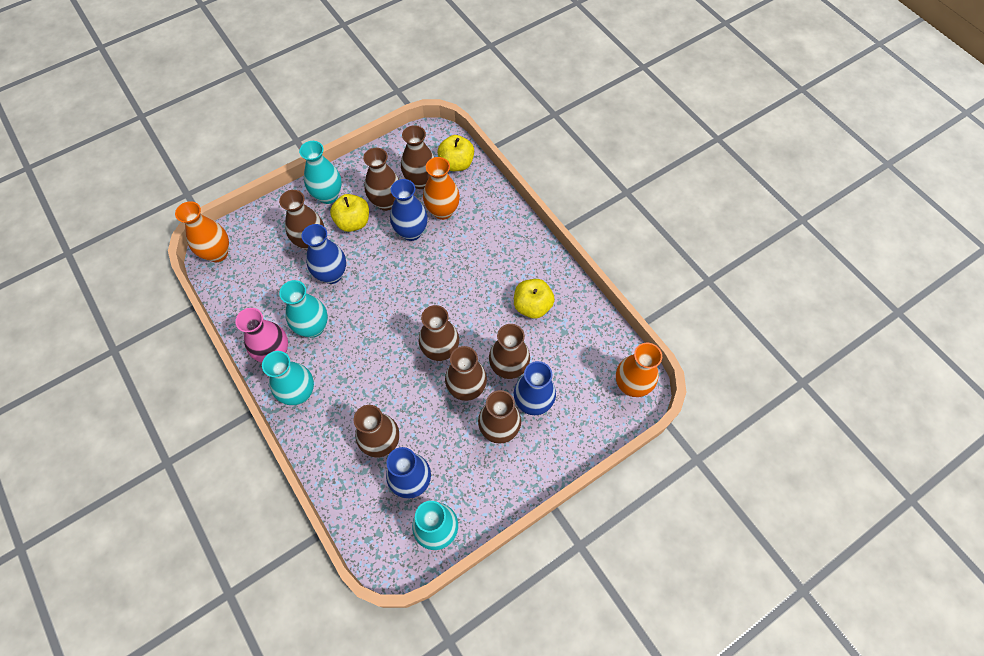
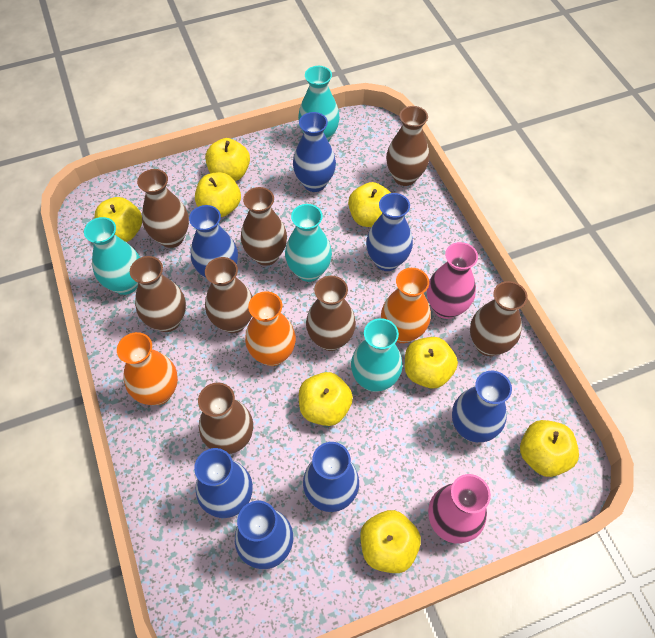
blue vase: [302,224,346,284] [386,447,431,499] [390,179,428,241] [514,361,556,415] = 4 -> [189,205,238,278] [194,448,253,518] [235,501,293,569] [293,112,336,192] [303,442,359,512] [366,193,413,271] [452,371,512,442] = 7
pink vase: [235,308,288,363] = 1 -> [427,242,478,319] [428,474,491,544] = 2
yellow apple: [330,194,369,232] [437,135,474,171] [514,279,555,319] = 3 -> [94,197,142,242] [195,172,241,217] [205,138,250,181] [299,372,353,426] [348,182,391,227] [360,510,421,573] [405,337,458,388] [520,420,579,477] = 8

